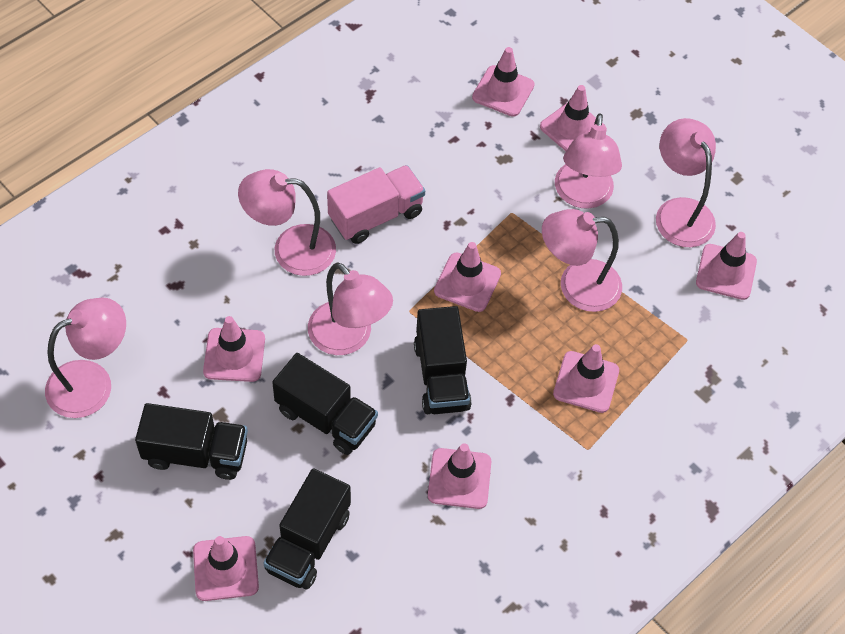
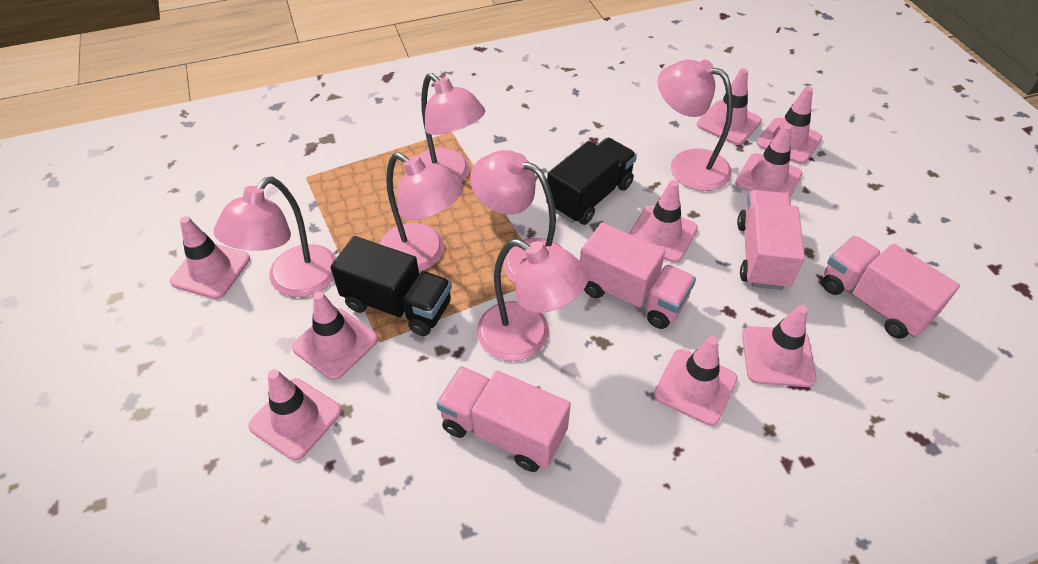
black truck: [135,403,248,480] [263,468,351,590] [272,353,378,455] [414,306,472,414] = 4 -> [330,236,452,336] [546,138,637,225] = 2
pink traffic cone: [193,536,259,601] [203,316,265,382] [428,443,491,509] [434,242,501,312] [472,47,534,117] [540,85,607,151] [553,344,619,413] [696,232,757,300] = 8 -> [170,216,250,299] [248,369,342,460] [292,291,378,380] [629,180,698,263] [654,336,738,426] [697,68,762,145] [735,124,802,197] [742,305,817,387] [757,86,822,164] = 9
pink truck: [327,165,425,244] = 1 -> [436,366,571,472] [580,223,696,329] [737,190,805,290] [822,236,960,339] = 4

